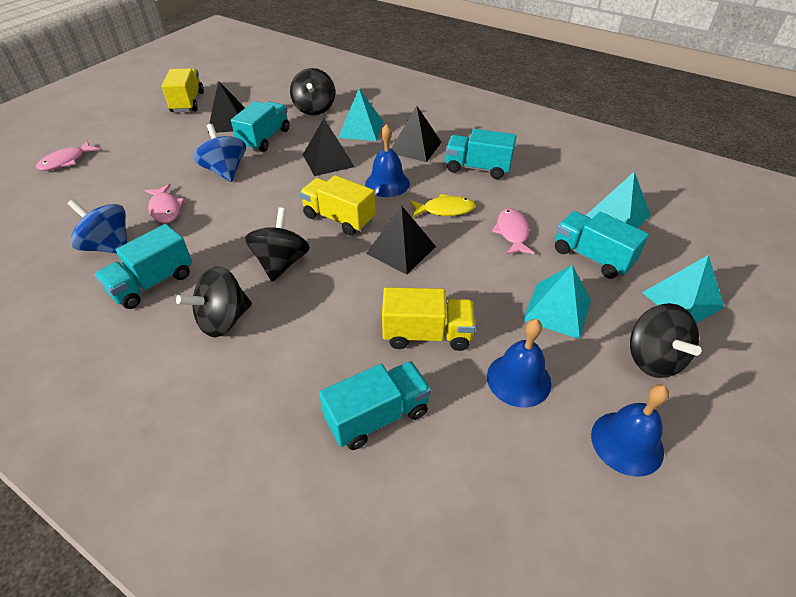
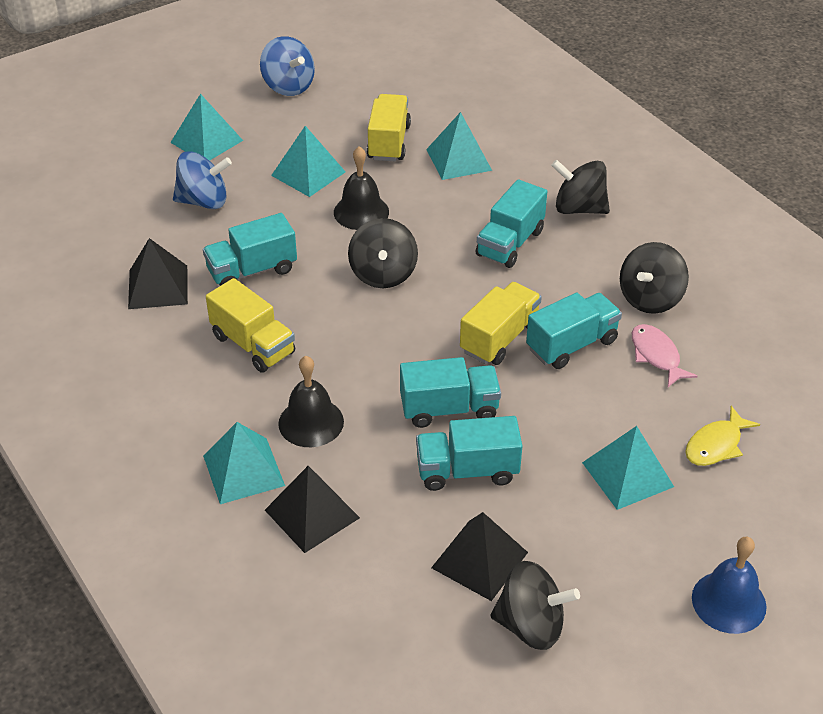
black bell: none = 0 -> [278,356,344,447] [334,146,389,230] = 2
black pyramid: [208,81,245,133] [303,118,355,176] [366,205,436,275] [391,106,441,162] = 4 -> [128,238,188,309] [265,466,360,553] [431,512,528,601] = 3
blue bell: [365,124,410,197] [487,319,552,408] [591,384,669,477] = 3 -> [692,537,766,634] = 1
pink fish: [36,141,100,171] [145,184,185,223] [492,208,534,255] = 3 -> [632,324,698,387] = 1
turquoise pyramid: [338,89,384,141] [522,265,591,339] [585,171,650,228] [642,255,724,323] = 4 -> [170,94,243,161] [203,422,285,504] [271,126,346,197] [426,112,492,180] [582,426,674,510] = 5

